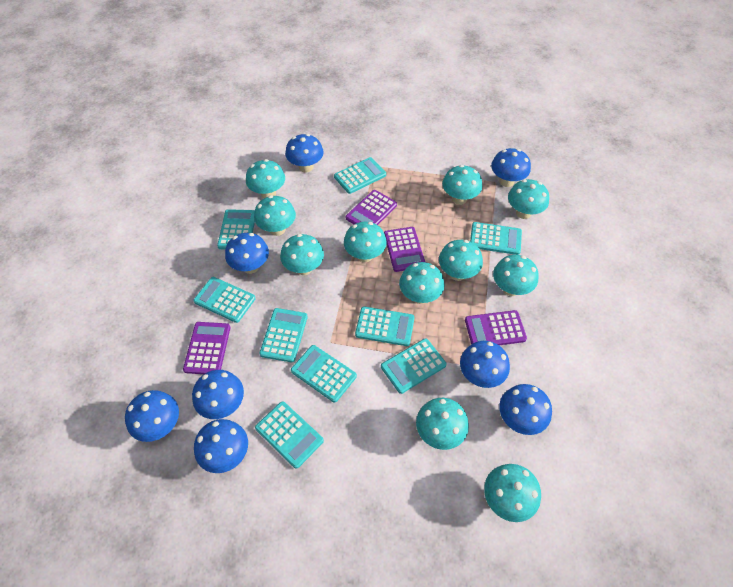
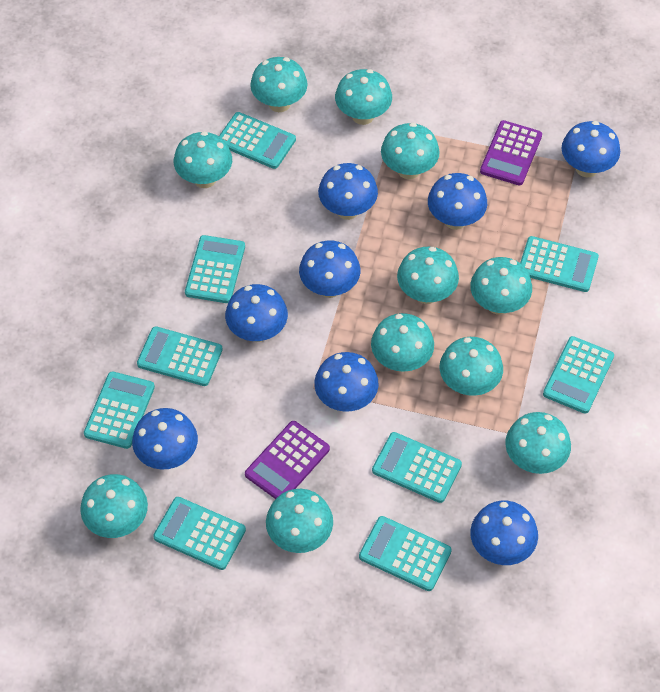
purple calculator: [183,322,230,374] [346,190,397,225] [384,227,425,272] [465,310,527,345] = 4 -> [245,421,330,499] [480,120,542,186] = 2

